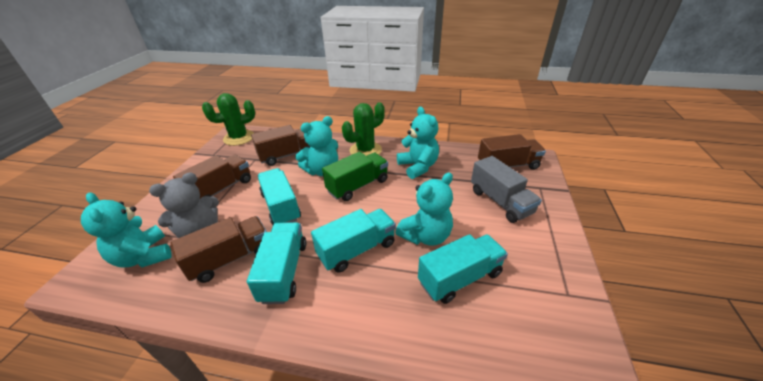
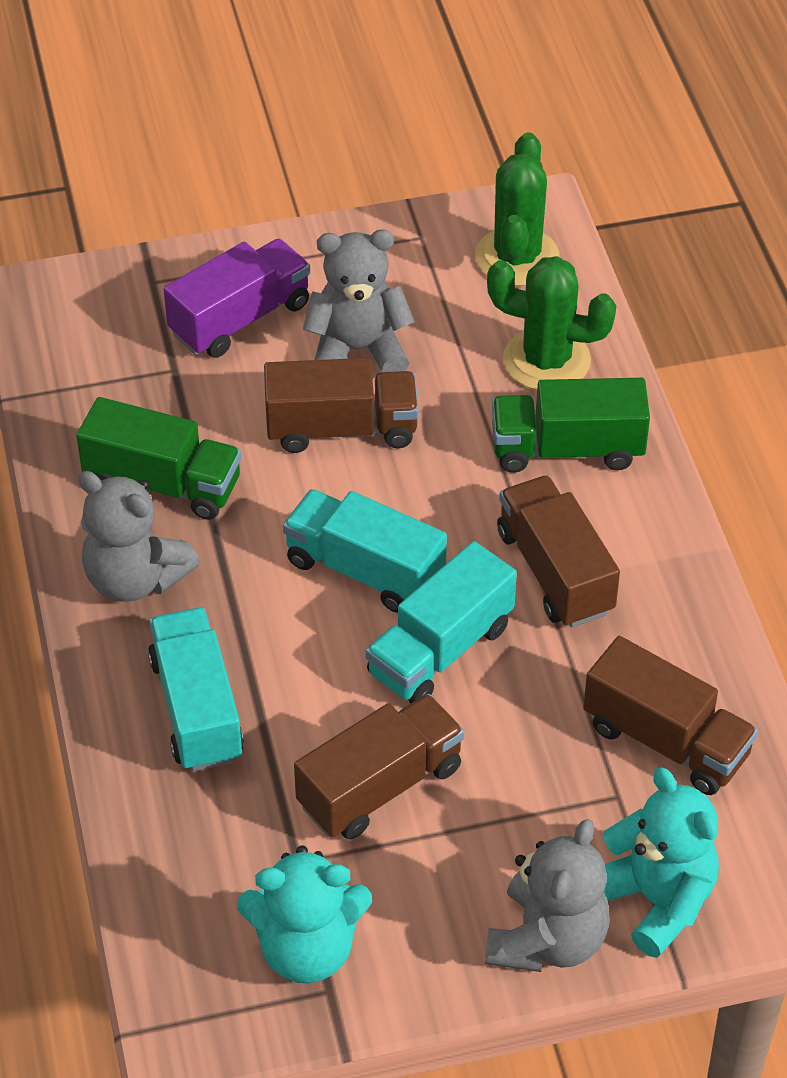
green truck: [322,151,388,201] = 1 -> [76,397,241,520] [492,378,650,473] = 2
grey teddy bear: [149,173,219,238] = 1 -> [78,471,200,602] [303,229,414,372] [485,819,610,972] = 3
grey truck: [471,156,542,223] = 1 -> none = 0
purple truck: none = 0 -> [164,239,310,358] = 1
turquoise teddy bear: [81,192,172,268] [295,116,338,176] [395,172,453,246] [397,107,439,179] = 4 -> [237,845,372,984] [603,768,719,958] = 2
turquoise truck: [247,222,306,304] [257,168,301,225] [311,209,396,273] [418,234,508,304] = 4 -> [148,607,244,771] [283,489,447,613] [366,541,517,704] = 3

